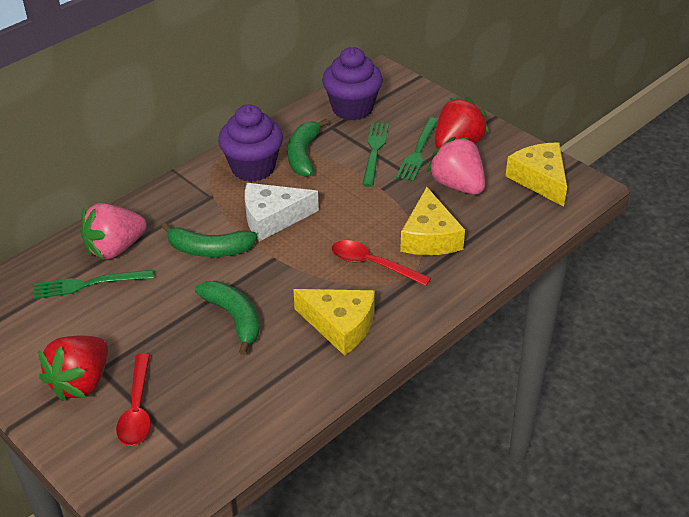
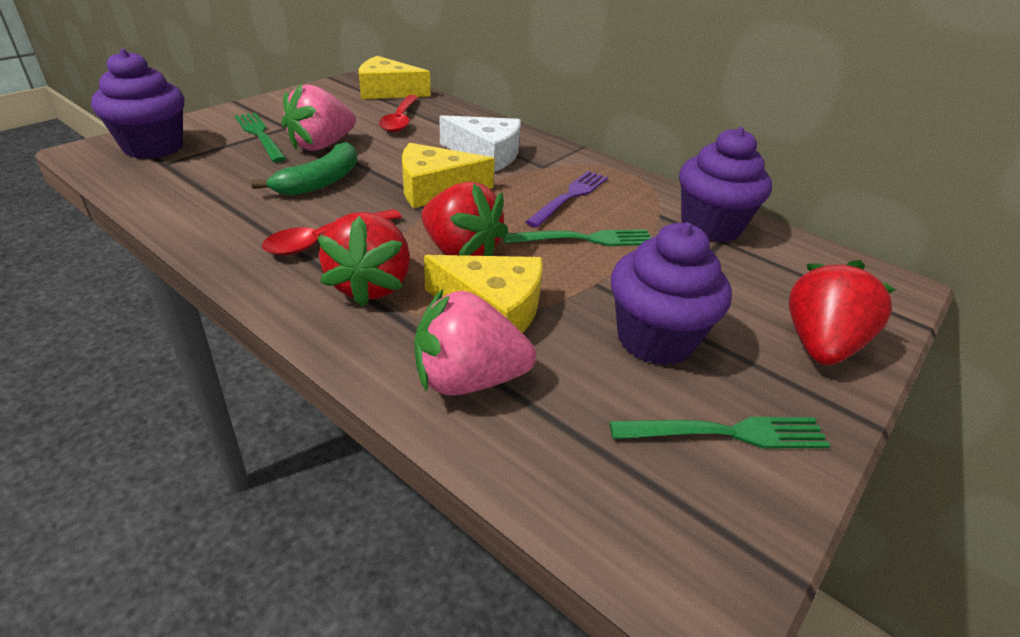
green banana: [161,222,258,257] [195,281,260,355] [287,119,329,177] = 3 -> [251,142,357,196] = 1
purple cupcake: [218,105,283,182] [322,47,383,121] = 2 -> [91,49,184,159] [611,223,732,366] [679,127,772,242] = 3
purple fork: none = 0 -> [525,171,608,228] = 1
red strawberry: [38,335,108,401] [435,97,489,149] = 2 -> [318,212,410,307] [421,181,508,256] [789,260,896,365] = 3

